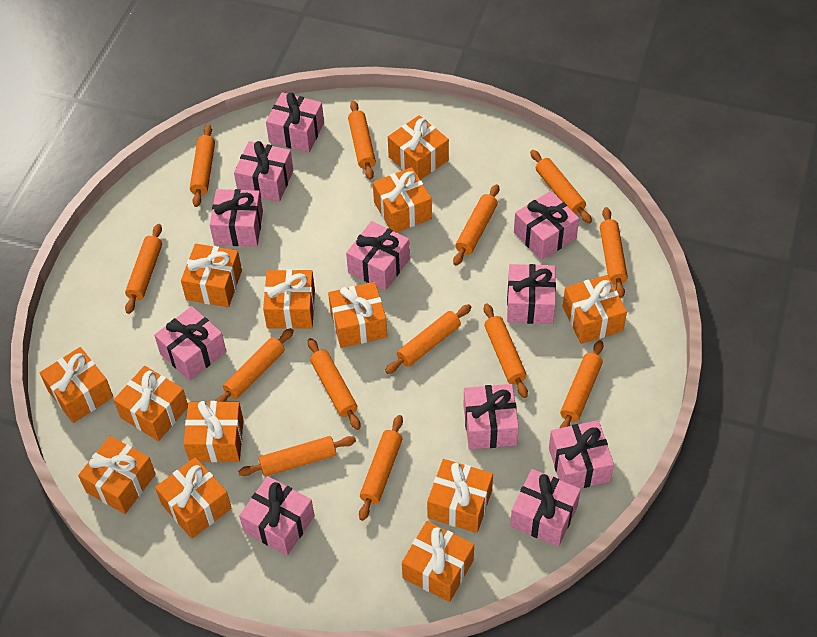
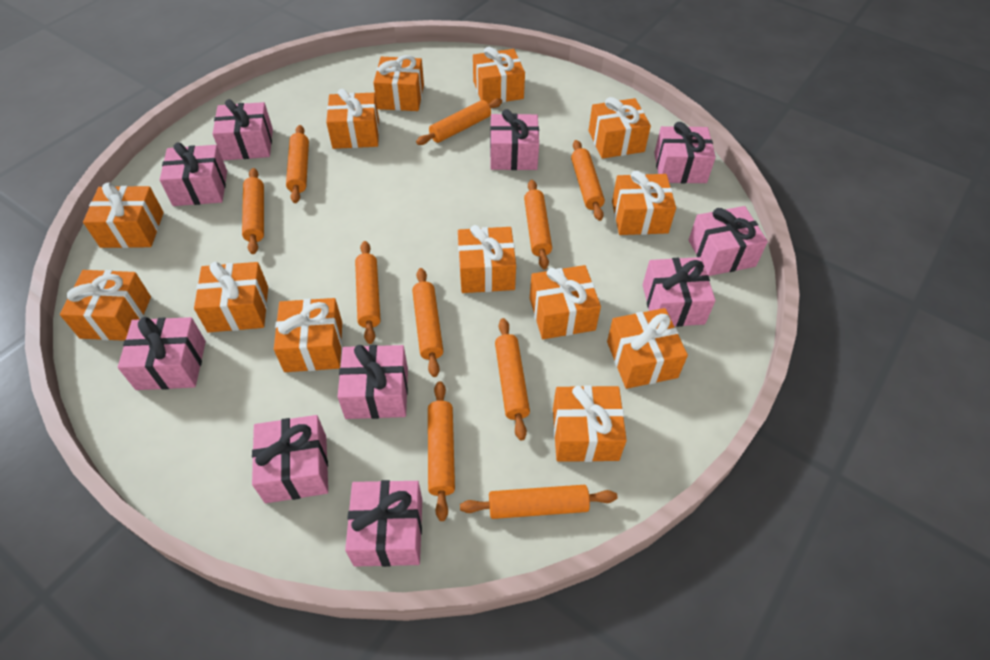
orange rolling pin: [125,224,162,314] [190,125,215,207] [215,328,294,402] [238,436,356,476] [308,338,360,430] [348,101,376,180] [359,415,403,521] [385,304,471,374] [453,184,499,266] [484,303,528,398] [530,150,592,224] [560,340,603,428] [600,207,628,298] = 13 -> [242,168,264,254] [286,125,309,203] [355,241,380,344] [412,268,443,377] [416,98,502,145] [428,381,455,521] [460,485,617,519] [495,318,530,441] [524,180,552,269] [571,140,605,221] = 10
pink gift: [154,306,226,381] [210,189,263,247] [234,141,293,202] [239,476,314,556] [266,92,324,153] [346,221,410,291] [463,384,519,449] [507,264,556,324] [510,469,581,547] [514,191,579,260] [549,420,614,488] = 11 -> [118,317,206,390] [160,142,227,206] [213,99,273,160] [252,415,328,503] [337,345,408,419] [345,480,422,567] [490,109,539,170] [643,257,716,327] [654,122,716,183] [689,206,768,276] = 10

